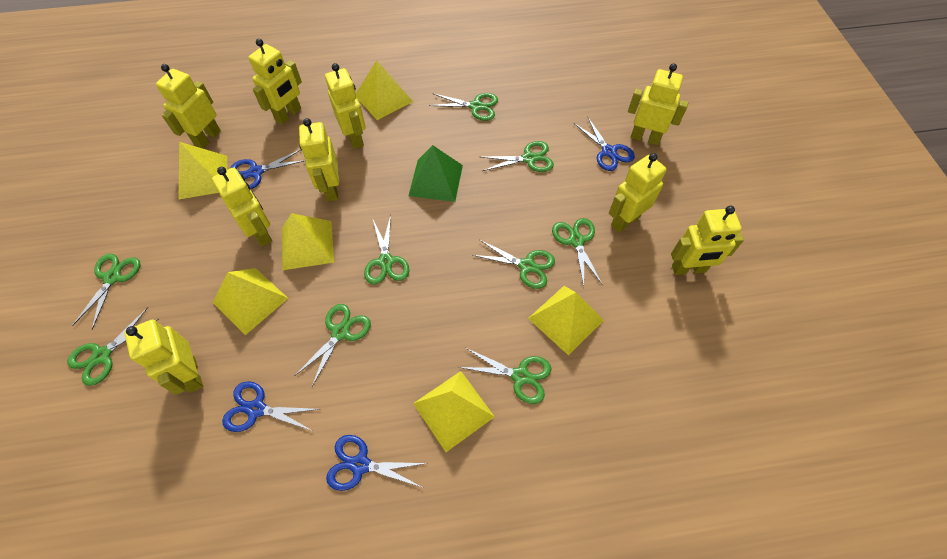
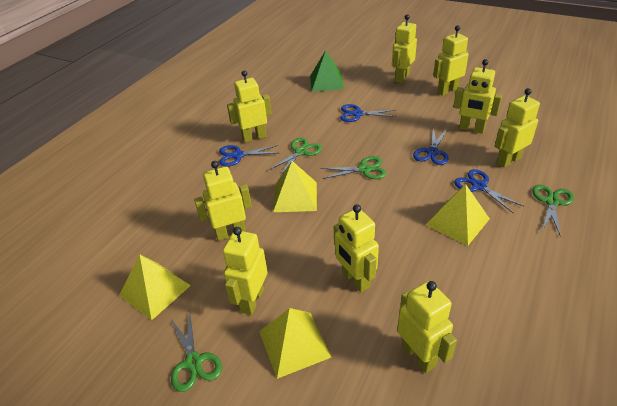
green scissors: [67,307,159,386] [72,253,141,330] [295,304,371,386] [364,215,409,284] [429,93,498,121] [459,348,552,404] [472,240,555,289] [481,141,554,172] [552,218,603,286] = 9 -> [170,310,222,392] [269,138,322,176] [320,156,387,179] [532,185,574,237] = 4
yellow pyramid: [178,142,227,200] [213,268,288,335] [282,213,334,270] [356,60,413,120] [413,371,495,452] [528,286,604,355] = 6 -> [119,254,191,320] [259,308,332,379] [273,161,317,212] [426,184,490,246] = 4

